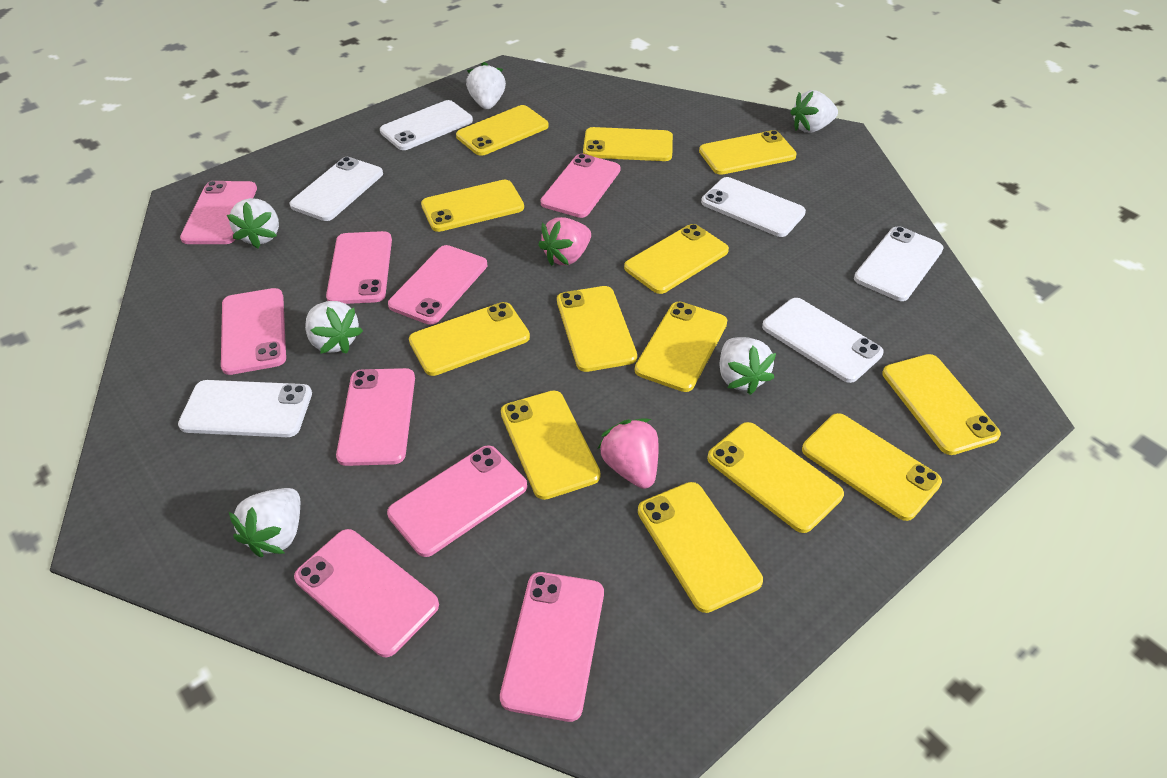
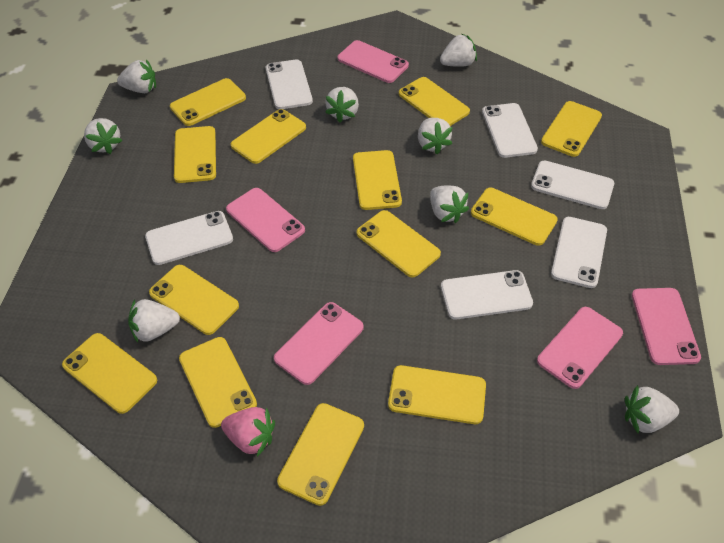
pink phone: [180,181,257,244] [221,288,286,375] [294,529,439,657] [326,231,392,304] [336,368,415,466] [387,445,527,557] [388,245,487,325] [500,572,604,722] [541,154,621,218] = 9 -> [226,188,305,252] [274,302,364,385] [338,40,409,83] [537,307,623,389] [632,288,701,365] = 5
pink strawberry: [538,217,591,266] [598,418,658,489] = 2 -> [221,407,275,457] = 1
white strawberry: [227,198,279,249] [229,488,300,557] [305,301,363,354] [466,62,506,109] [720,337,776,395] [790,90,838,133] = 6 -> [84,118,123,154] [117,59,156,93] [128,299,180,343] [325,87,359,122] [418,118,452,154] [430,185,469,223] [440,33,477,67] [625,385,679,434] = 8

